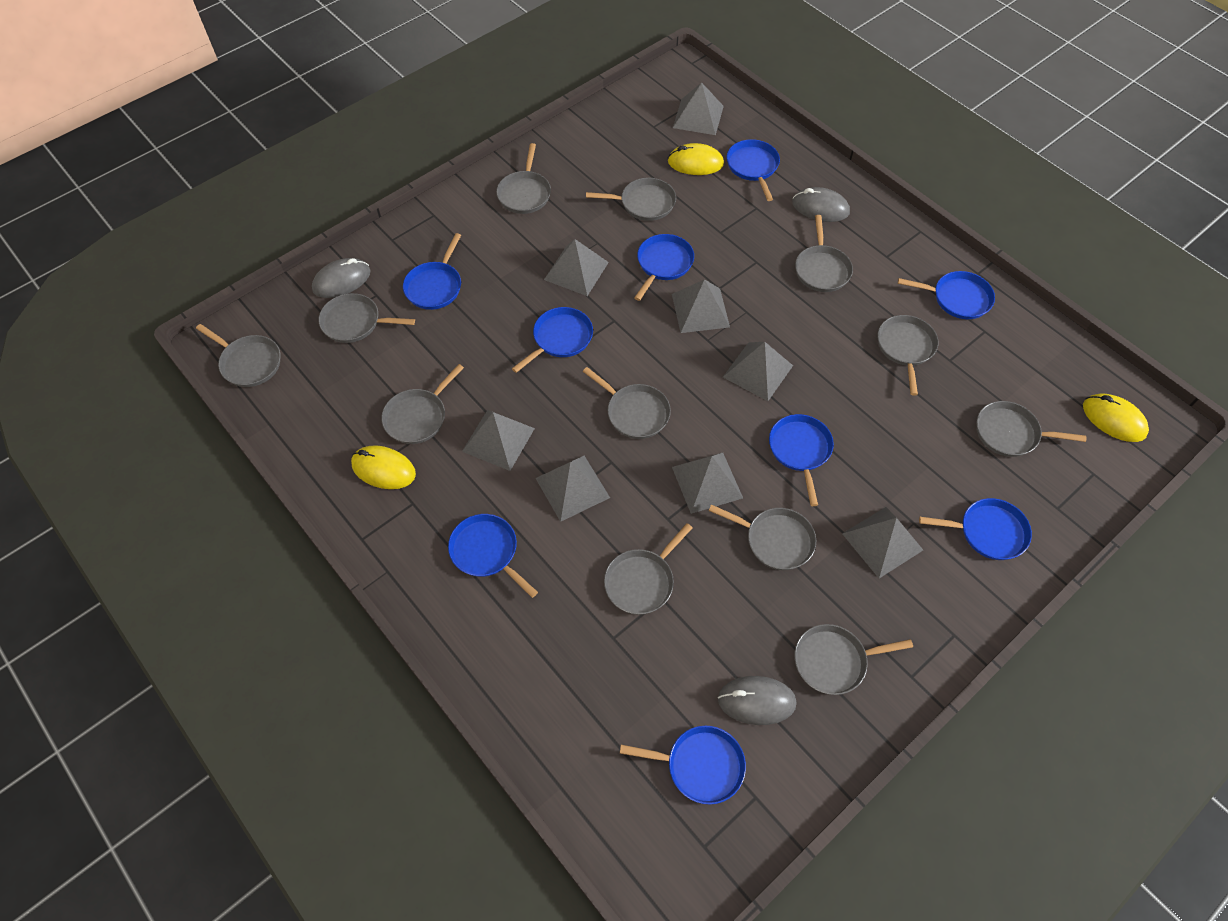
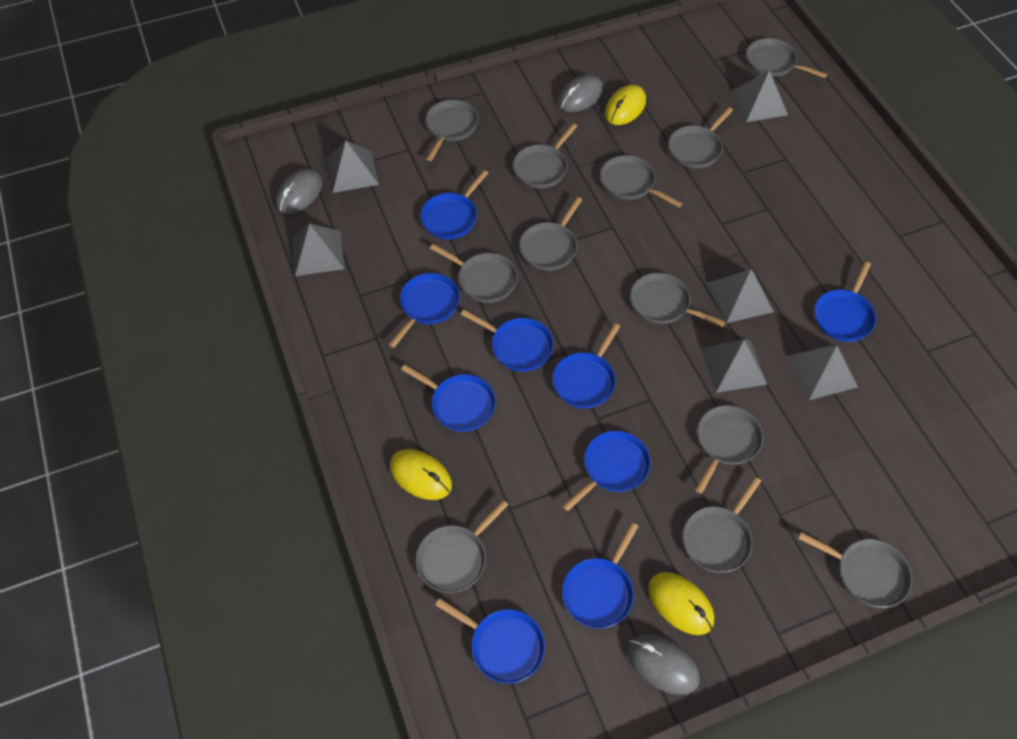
grey pyramid: [462,410,535,471] [536,456,610,522] [544,239,609,296] [672,279,730,333] [672,453,743,514] [673,82,724,135] [723,342,793,401] [842,507,923,578] = 8 -> [292,224,345,276] [326,140,379,193] [701,339,767,393] [708,269,774,323] [731,71,788,122] [787,344,858,400] = 6

